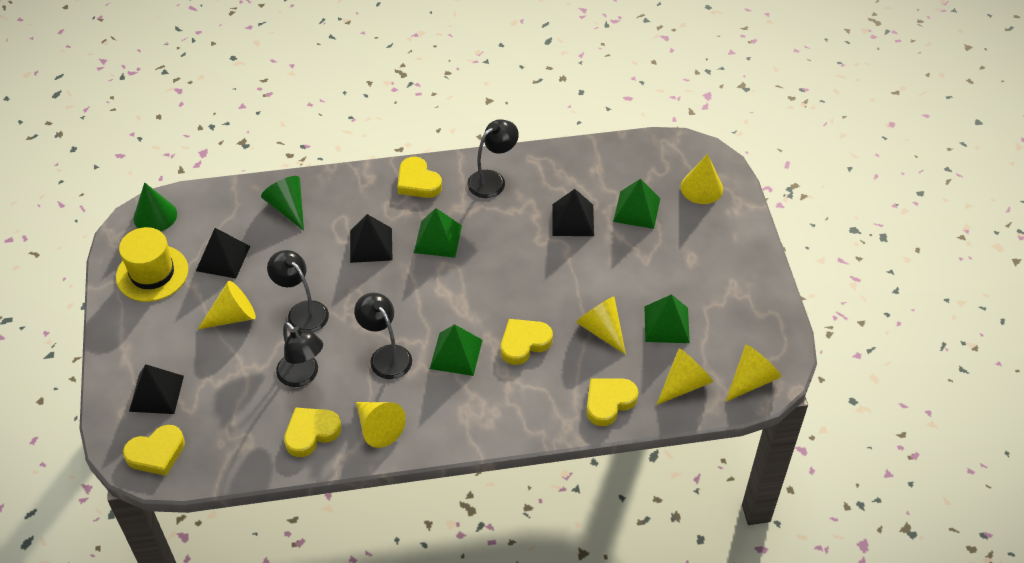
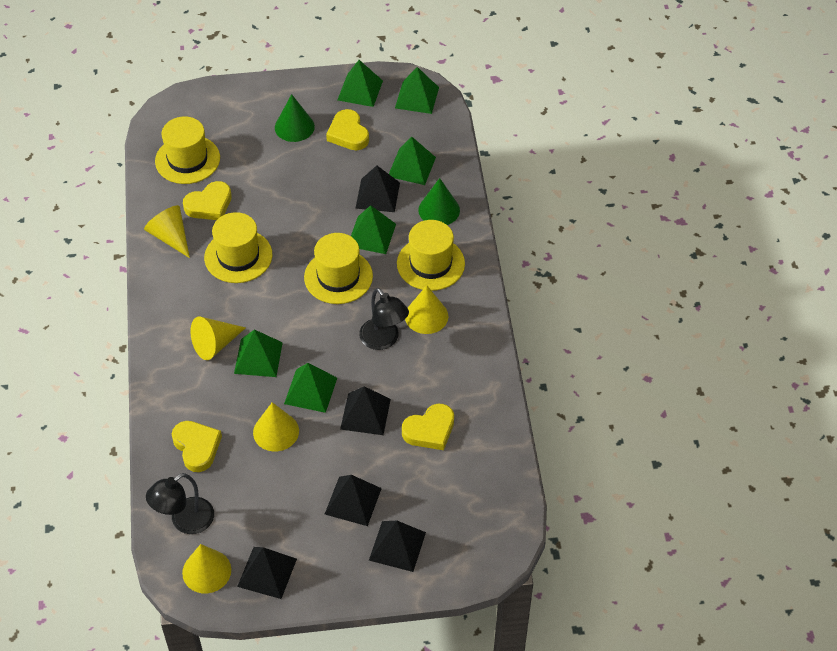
black lamp: [267,250,329,332] [276,322,323,387] [354,293,412,379] [467,119,519,198] = 4 -> [146,473,214,534] [359,288,409,350] = 2
black pyramid: [129,364,184,414] [196,228,250,278] [350,214,392,263] [552,189,594,236] = 4 -> [237,547,297,599] [325,475,382,526] [340,386,391,435] [356,166,400,212] [369,521,426,572] = 5
green pyramid: [414,208,462,258] [430,324,482,376] [613,178,660,229] [644,294,690,343] = 4 -> [234,329,283,377] [284,363,337,413] [338,60,383,107] [351,205,396,254] [389,137,436,185] [395,67,439,114] = 6
yellow cone: [198,281,256,329] [356,402,406,448] [576,297,626,355] [657,348,713,405] [681,154,723,204] [726,345,782,402] = 6 -> [144,205,190,258] [182,544,231,593] [191,316,246,360] [253,402,299,451] [405,285,448,334] = 5
yellow hat: [116,227,188,302] = 1 -> [155,116,220,184] [204,212,272,283] [304,233,373,304] [397,220,465,291] = 4
yellow heart: [123,425,185,476] [284,407,341,457] [397,157,442,198] [501,319,553,365] [587,378,638,426] = 5 -> [172,421,222,472] [183,181,232,220] [326,109,369,150] [402,404,454,450] = 4

